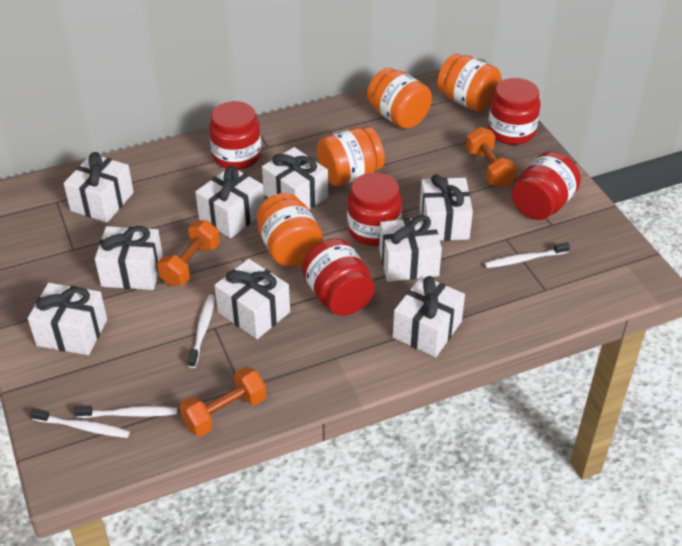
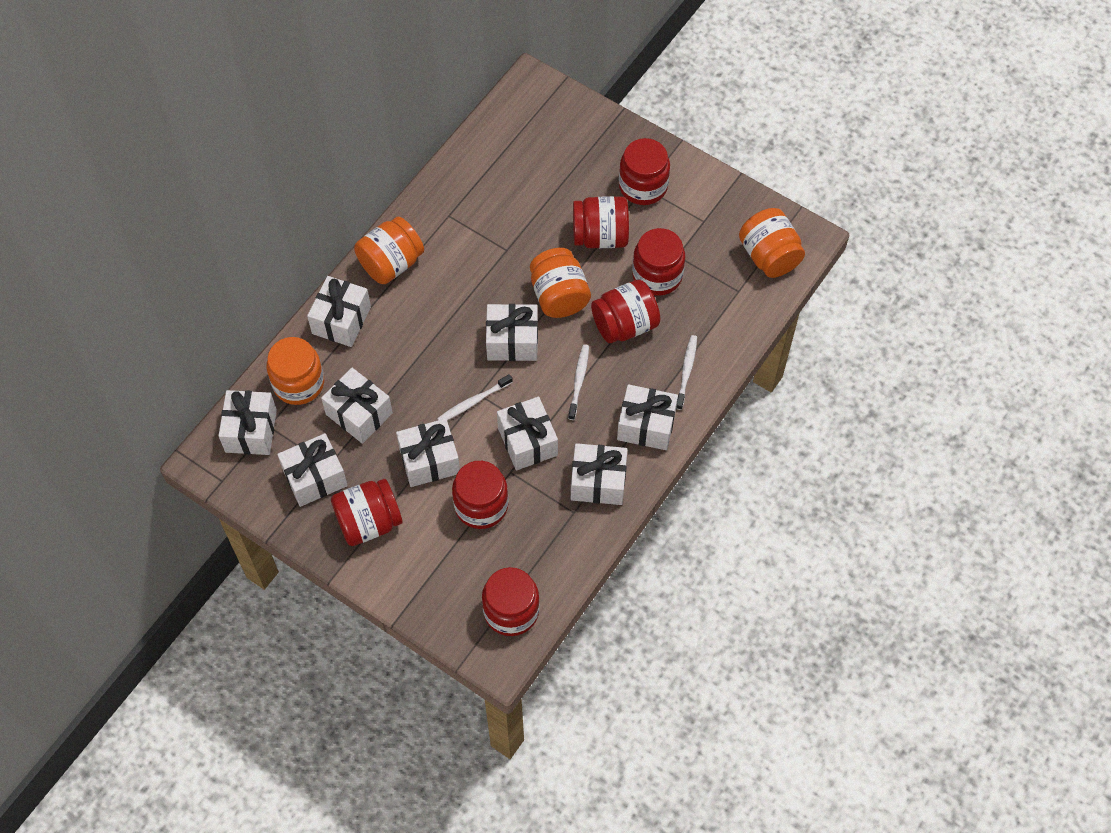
orange dumbbell: [157,220,220,286] [180,367,266,437] [466,127,517,188] = 3 -> none = 0
red jar: [209,101,261,170] [302,238,375,316] [347,172,402,246] [488,78,541,145] [511,151,581,220] = 5 -> [331,479,403,546] [452,461,509,529] [482,567,540,636] [573,196,629,248] [591,279,660,343] [619,138,670,205] [632,228,685,296] = 7
white toothbrush: [30,408,130,438] [74,406,177,418] [188,295,215,368] [485,242,570,268] = 4 -> [437,374,513,420] [568,344,589,420] [676,335,697,410] = 3

